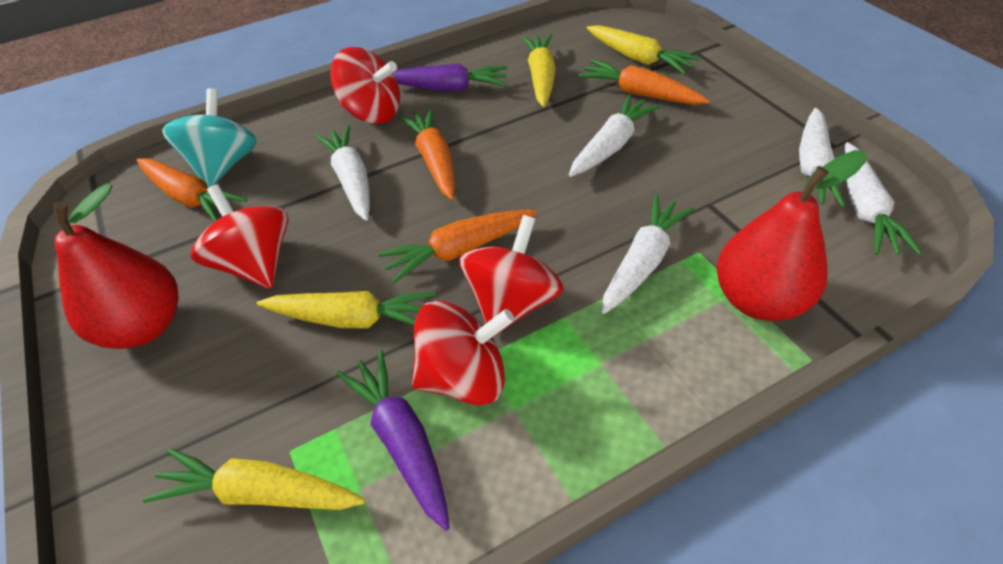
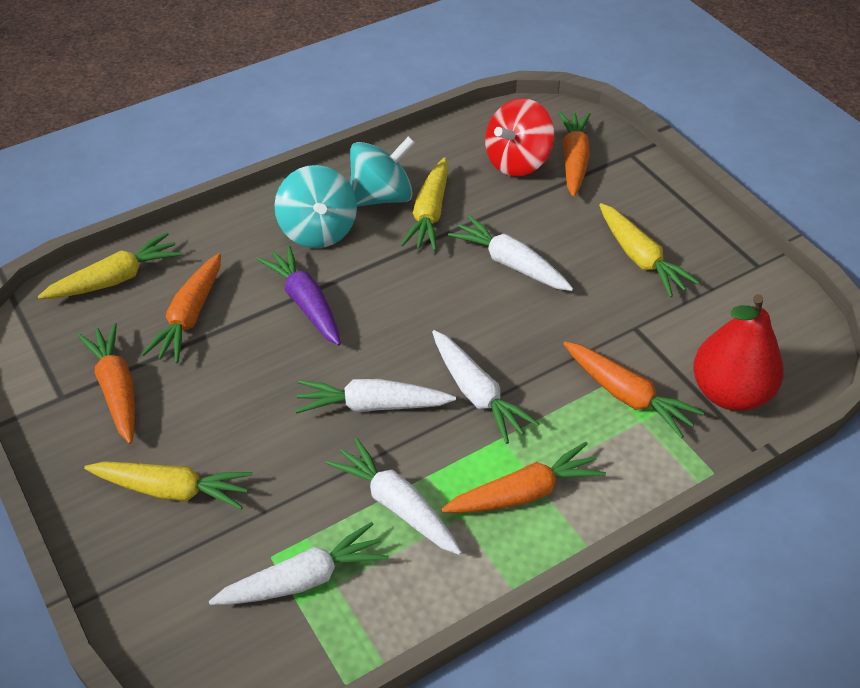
orange carrot: [137,158,248,222] [378,210,537,284] [399,107,455,200] [578,59,710,105] = 4 -> [77,323,135,444] [141,253,221,363] [441,442,606,513] [558,111,591,197] [563,342,704,438] = 5
purple carrot: [336,350,450,531] [393,64,508,91] = 2 -> [257,245,341,346] = 1
red pear: [53,183,179,349] [717,150,867,321] = 2 -> [693,294,784,411] = 1
red spinning top: [191,184,289,289] [330,47,400,124] [412,301,515,405] [459,215,564,335] = 4 -> [485,98,554,177] = 1
turquoise spinning top: [162,88,257,188] = 1 -> [274,165,357,248] [350,136,415,206] = 2

